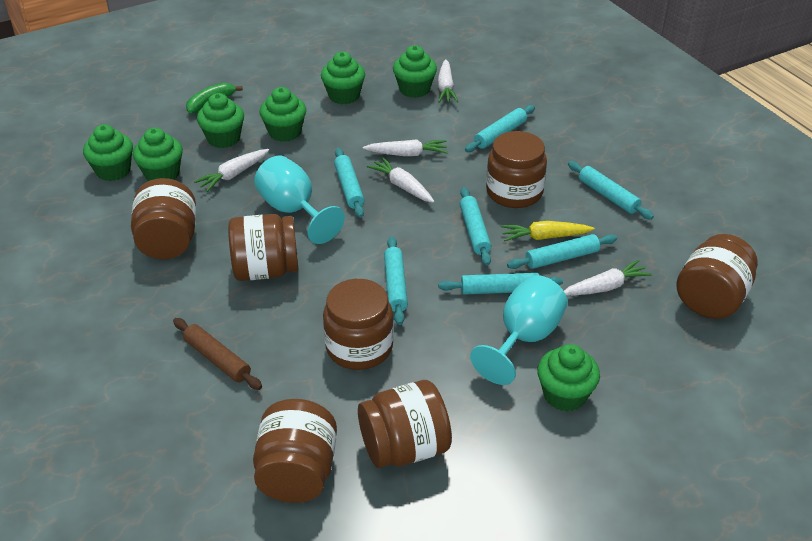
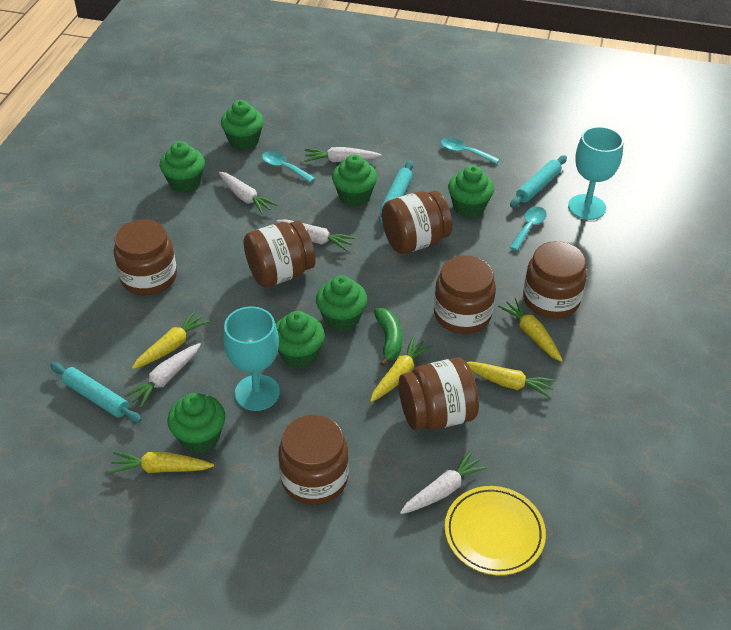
brown rolling pin: [173,318,262,390] = 1 -> none = 0
turquoise rolling pin: [334,148,364,218] [384,236,408,325] [438,273,563,295] [460,187,491,266] [465,105,535,152] [507,234,617,269] [568,161,654,220] = 7 -> [50,363,142,423] [379,161,413,226] [510,155,567,208] = 3
turquoise spoon: none = 0 -> [262,151,315,183] [441,138,499,164] [509,206,547,251] = 3
yellow carrot: [501,221,595,241] = 1 -> [109,452,214,474] [132,310,210,369] [370,336,433,402] [466,361,556,398] [498,298,563,362] = 5
yellow plate: none = 0 -> [445,486,546,575] = 1

